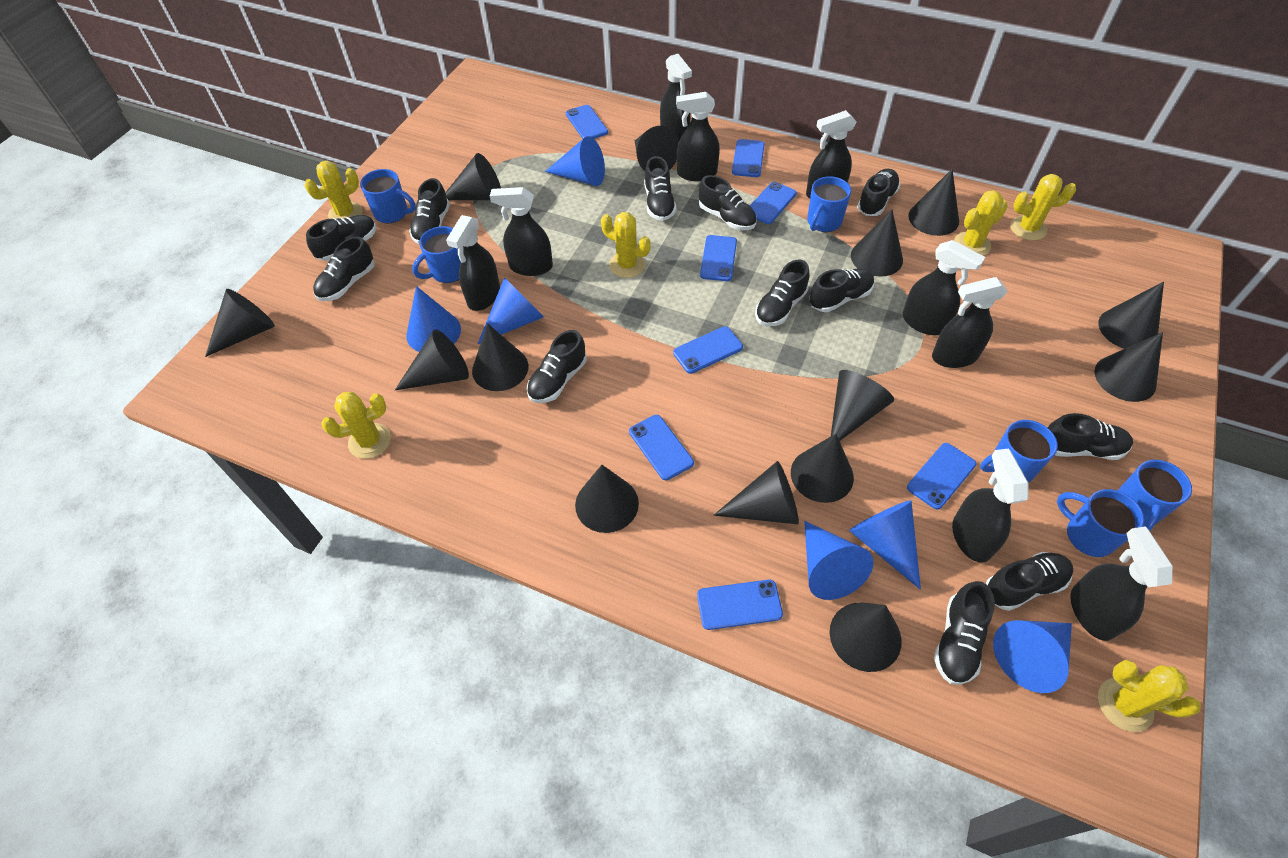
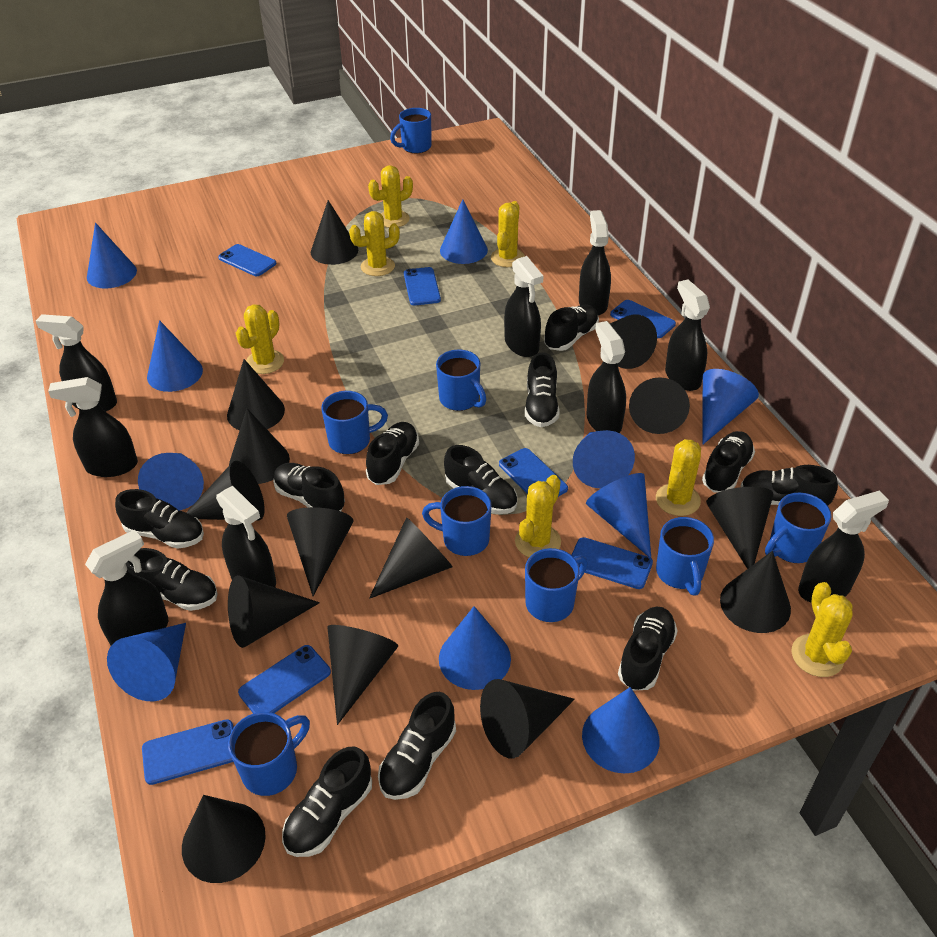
blue cone: [406,286,461,352] [478,277,544,344] [545,136,605,186] [804,521,873,600] [849,500,921,590] [993,620,1072,693] = 6 -> [87,223,137,289] [107,623,186,701] [138,453,204,511] [147,320,203,392] [439,606,511,690] [440,199,488,264] [573,430,635,488] [582,687,660,773] [586,473,651,558] [702,369,759,445] = 10
blue mug: [360,169,416,223] [412,226,461,283] [807,176,851,232] [980,420,1058,483] [1057,489,1144,557] [1117,460,1192,531] = 6 -> [228,712,310,796] [321,391,388,454] [390,108,431,153] [422,486,491,556] [436,349,486,411] [525,548,588,622] [656,517,714,596] [765,493,831,563] = 8
blue phone: [566,105,608,139] [629,415,694,480] [673,326,743,374] [697,580,783,630] [700,235,737,281] [732,139,765,177] [750,182,797,224] [907,443,976,510] = 8 -> [142,719,234,785] [218,244,276,276] [238,645,331,713] [404,267,441,306] [499,448,568,497] [572,537,653,589] [610,300,676,338] = 7
yellow cactus: [305,161,363,219] [321,392,391,459] [601,212,651,278] [954,190,1008,256] [1010,174,1076,240] [1098,660,1201,732] = 6 -> [236,304,284,374] [349,211,400,276] [368,165,413,228] [491,201,525,267] [515,475,561,557] [656,439,701,516] [792,582,853,677] = 7

